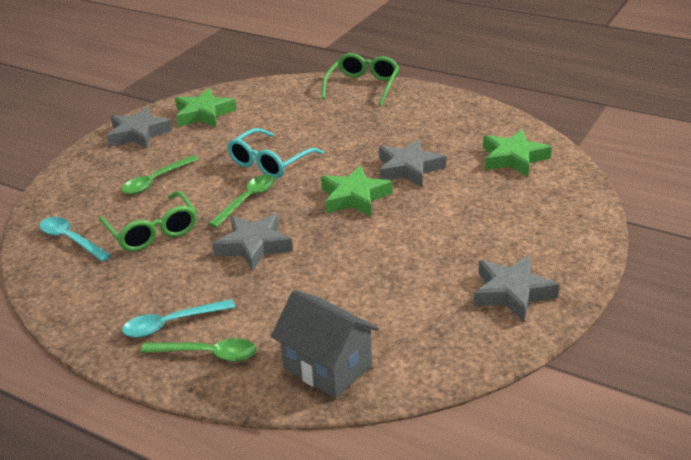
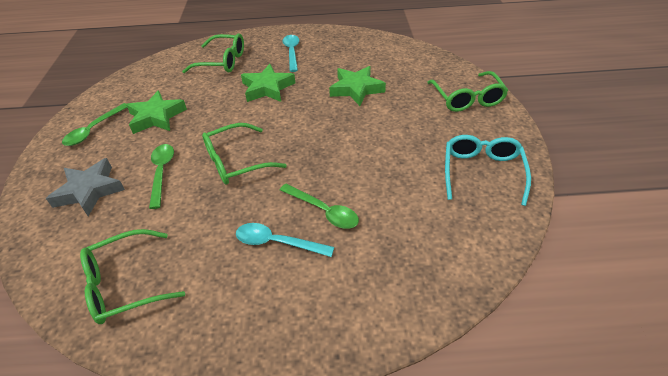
green glasses: [99,191,197,251] [321,53,399,106] = 2 -> [80,229,185,324] [182,34,244,73] [202,123,287,184] [427,71,508,112] = 4
grey house: [271,290,379,398] = 1 -> none = 0
grey star: [107,107,172,149] [212,213,293,271] [379,139,446,187] [474,256,560,322] = 4 -> [46,158,125,216] = 1

